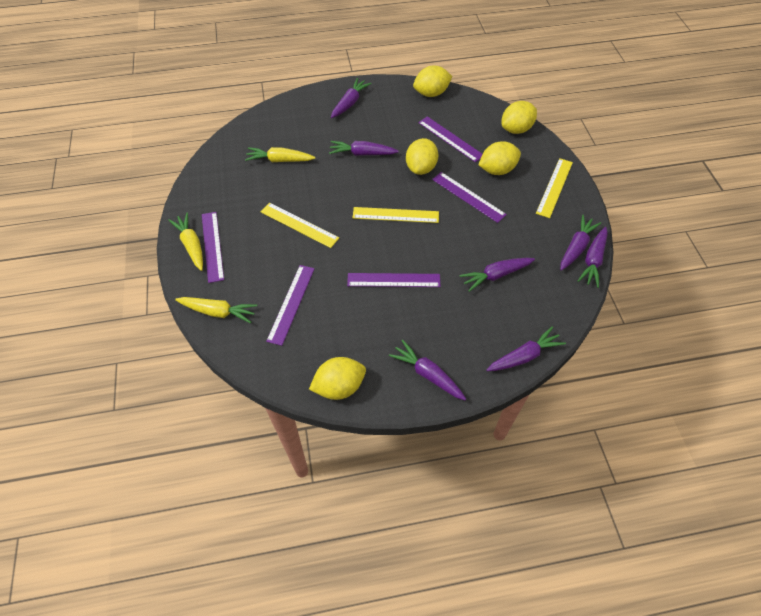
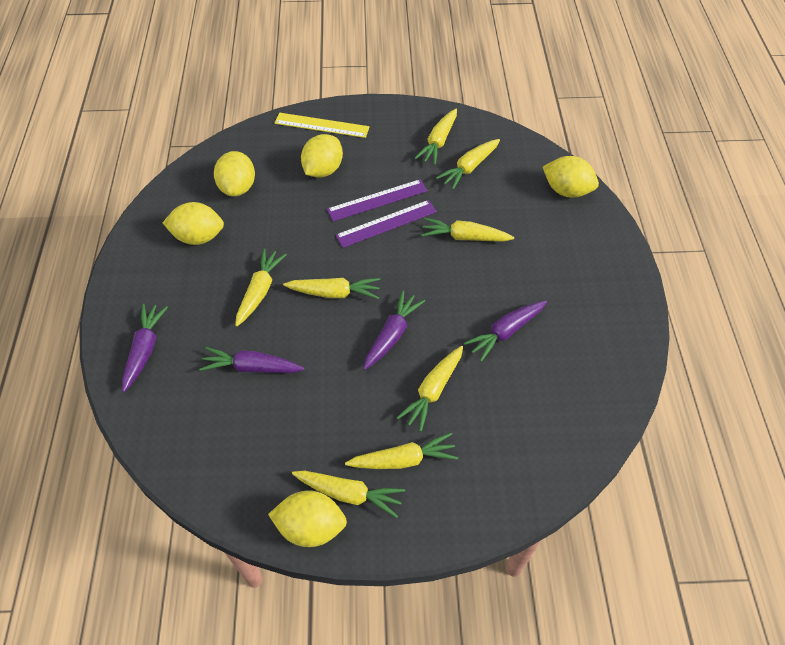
purple carrot: [329,141,399,156] [331,78,372,118] [389,340,466,400] [459,258,535,292] [486,327,566,371] [560,215,601,271] [578,227,608,288] = 7 -> [122,304,168,392] [199,347,304,373] [363,290,425,370] [464,301,547,362] = 4
purple ruler: [202,212,224,283] [266,265,315,346] [347,273,441,287] [418,116,482,162] [432,172,507,223] = 5 -> [327,179,427,221] [335,200,437,248] = 2
yellow carrot: [169,213,203,271] [175,297,257,323] [245,147,315,162] = 3 -> [235,248,287,327] [283,278,380,299] [292,471,405,518] [345,432,458,469] [397,346,463,432] [415,109,457,165] [421,218,514,242] [436,139,500,190] = 8
yellow ruler: [261,203,339,248] [353,207,439,223] [536,158,573,218] = 3 -> [275,113,370,138] = 1

